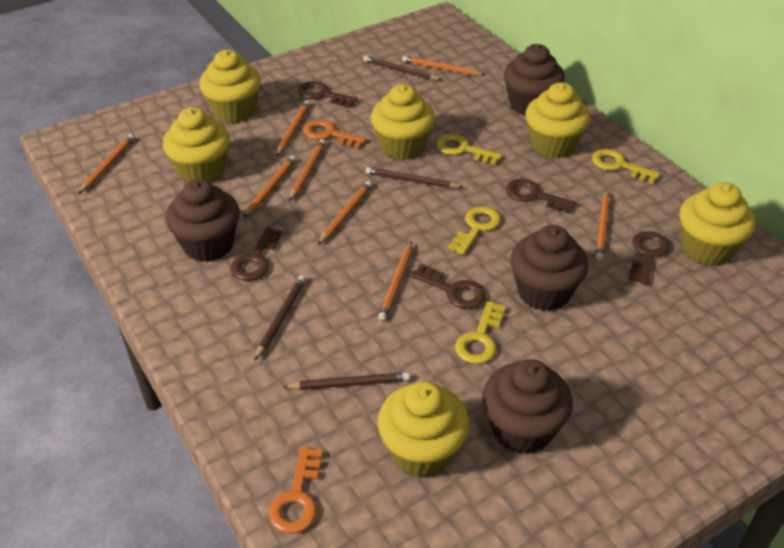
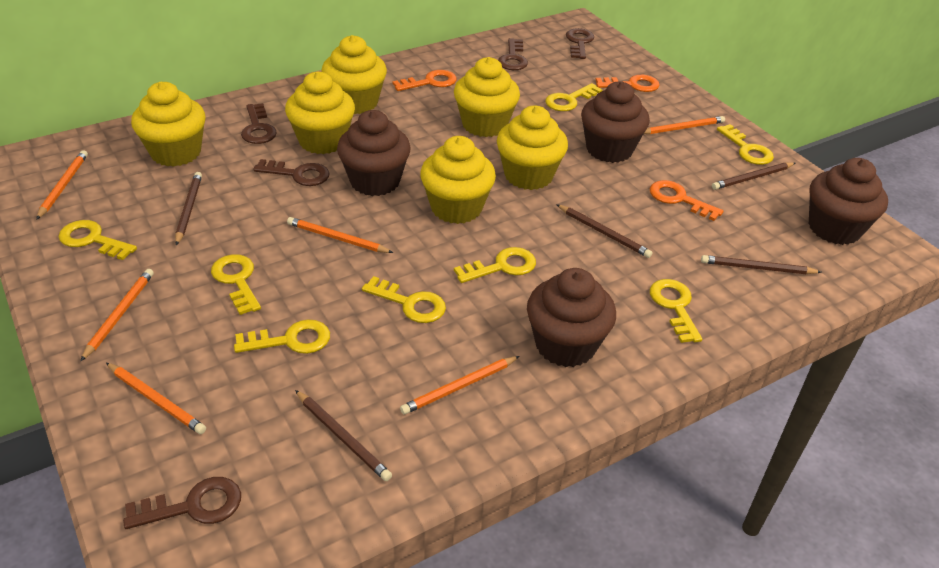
brown pencil: [255,275,306,360] [283,372,410,390] [363,56,441,80] [365,167,463,188] = 4 -> [175,172,202,245] [295,390,392,481] [556,204,653,258] [701,255,822,274] [712,162,795,190] = 5
orange key: [268,446,323,534] [303,120,366,149] = 2 -> [393,70,457,91] [595,75,660,92] [650,180,724,221] = 3
orange pencil: [78,134,134,194] [244,156,296,217] [276,101,310,156] [289,139,326,201] [318,181,372,245] [378,241,412,321] [402,56,485,75] [596,190,610,260] = 8 -> [36,150,88,220] [81,269,154,361] [106,363,206,434] [287,217,393,253] [400,356,520,414] [644,116,725,134] = 6
yellow key: [436,134,502,165] [448,206,501,255] [455,301,506,364] [592,149,660,184] = 4 -> [59,220,137,260] [211,254,261,315] [234,319,330,354] [362,276,446,323] [454,247,536,283] [545,83,602,111] [650,279,702,343] [717,124,774,165] = 8

